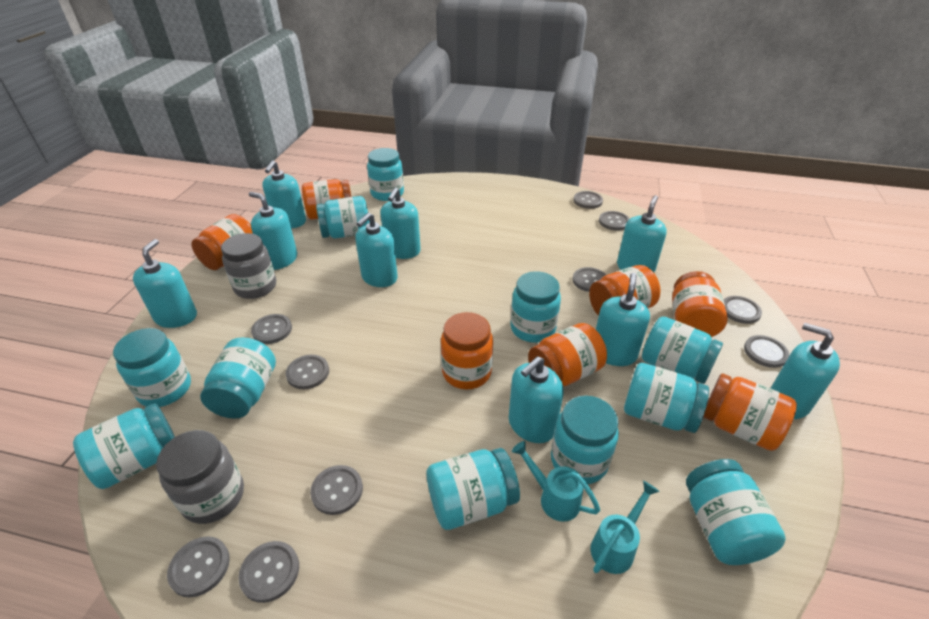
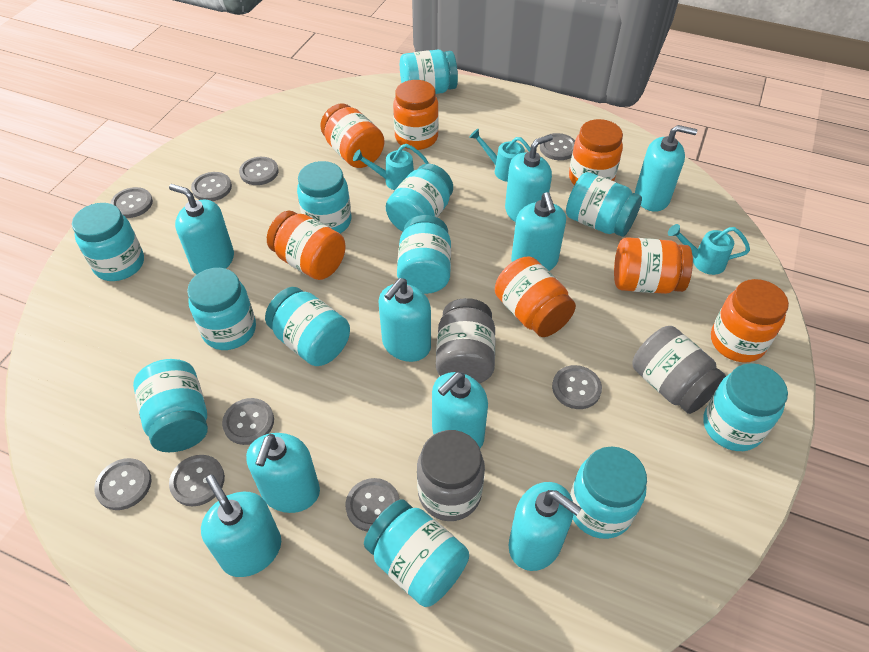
grey button: [167,536,230,597] [238,541,299,603] [251,314,292,344] [286,355,329,389] [310,465,363,515] [572,267,606,292] [573,191,603,209] [599,211,630,231] [724,296,762,324] [744,335,789,368] = 10 -> [94,458,151,510] [110,187,153,218] [169,455,225,507] [191,172,232,201] [222,398,274,445] [239,157,279,185] [346,478,400,532] [540,133,575,160] [552,365,602,409] = 9
grey jar: [156,430,244,524] [221,233,276,299] = 2 -> [417,430,485,521] [436,298,495,383] [632,326,726,414] = 3
turquoise jar: [73,403,175,489] [113,328,191,407] [200,338,276,419] [316,196,370,238] [367,148,404,201] [427,448,520,530] [510,271,561,343] [551,395,619,484] [624,363,709,433] [642,316,723,384] [686,459,786,565] = 11 -> [72,203,144,281] [133,359,208,452] [187,268,256,350] [265,287,350,366] [297,161,351,233] [364,500,469,607] [386,164,453,232] [397,215,451,294] [400,50,458,94] [566,172,642,237] [570,447,647,539] [703,363,788,451] = 12
turquoise watering can: [512,441,600,522] [591,481,660,574] = 2 -> [353,144,429,190] [469,128,530,182] [668,224,750,275] = 3

